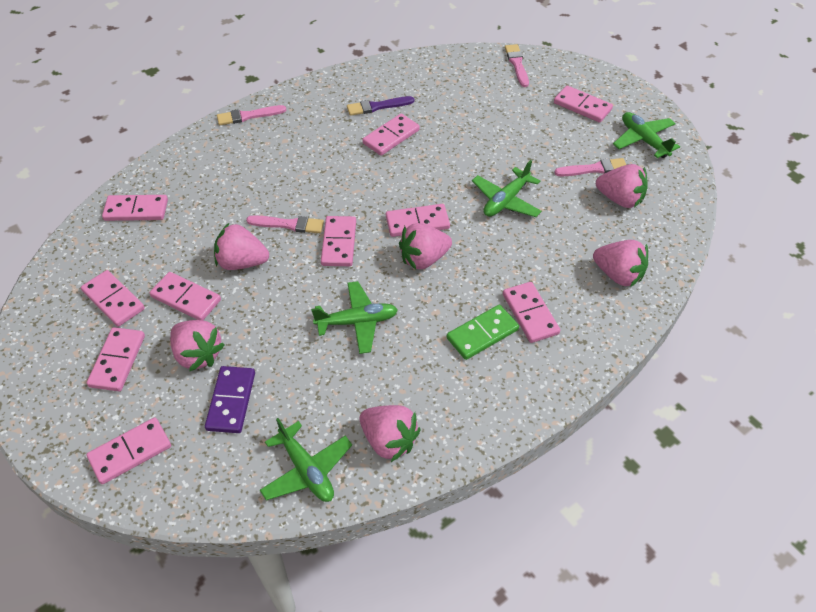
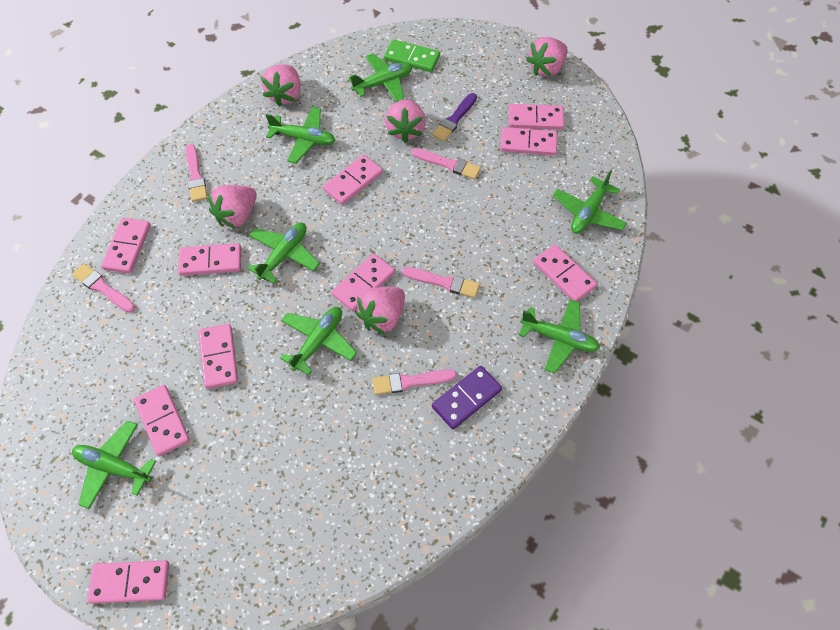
green plane: [260,418,352,502] [311,281,398,354] [472,160,542,217] [613,112,680,158] = 4 -> [72,421,156,509] [247,223,320,284] [266,107,336,164] [280,307,357,375] [348,53,413,102] [519,299,600,374] [553,170,627,234] = 7
pink brush: [217,105,287,125] [246,215,324,233] [505,44,529,87] [554,158,626,176] = 4 -> [72,264,135,313] [186,144,208,202] [372,369,457,395] [402,267,480,298] [411,148,481,179] = 5
pink strawberry: [170,320,225,371] [214,223,269,270] [360,405,420,462] [399,223,452,269] [593,240,648,287] [596,164,648,208] = 6 -> [208,185,257,229] [261,65,301,107] [355,287,405,335] [385,99,426,143] [526,37,568,77] = 5

